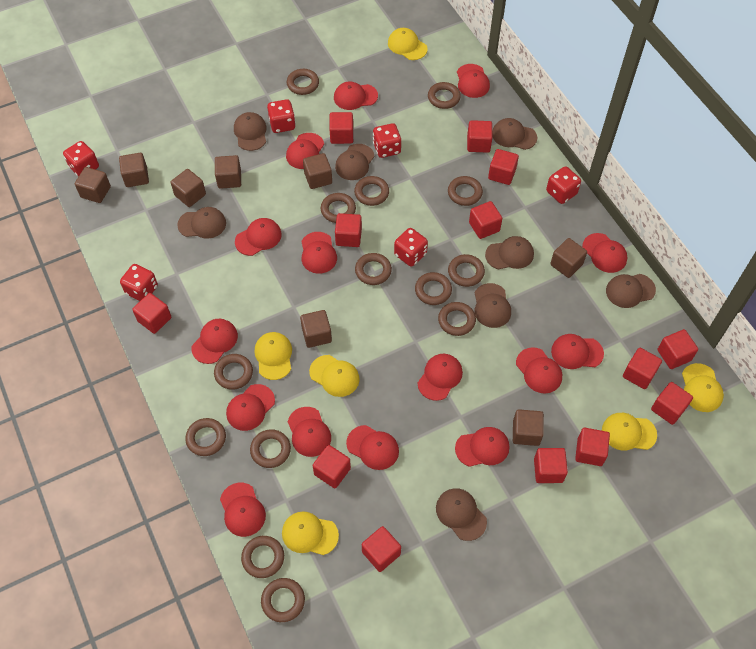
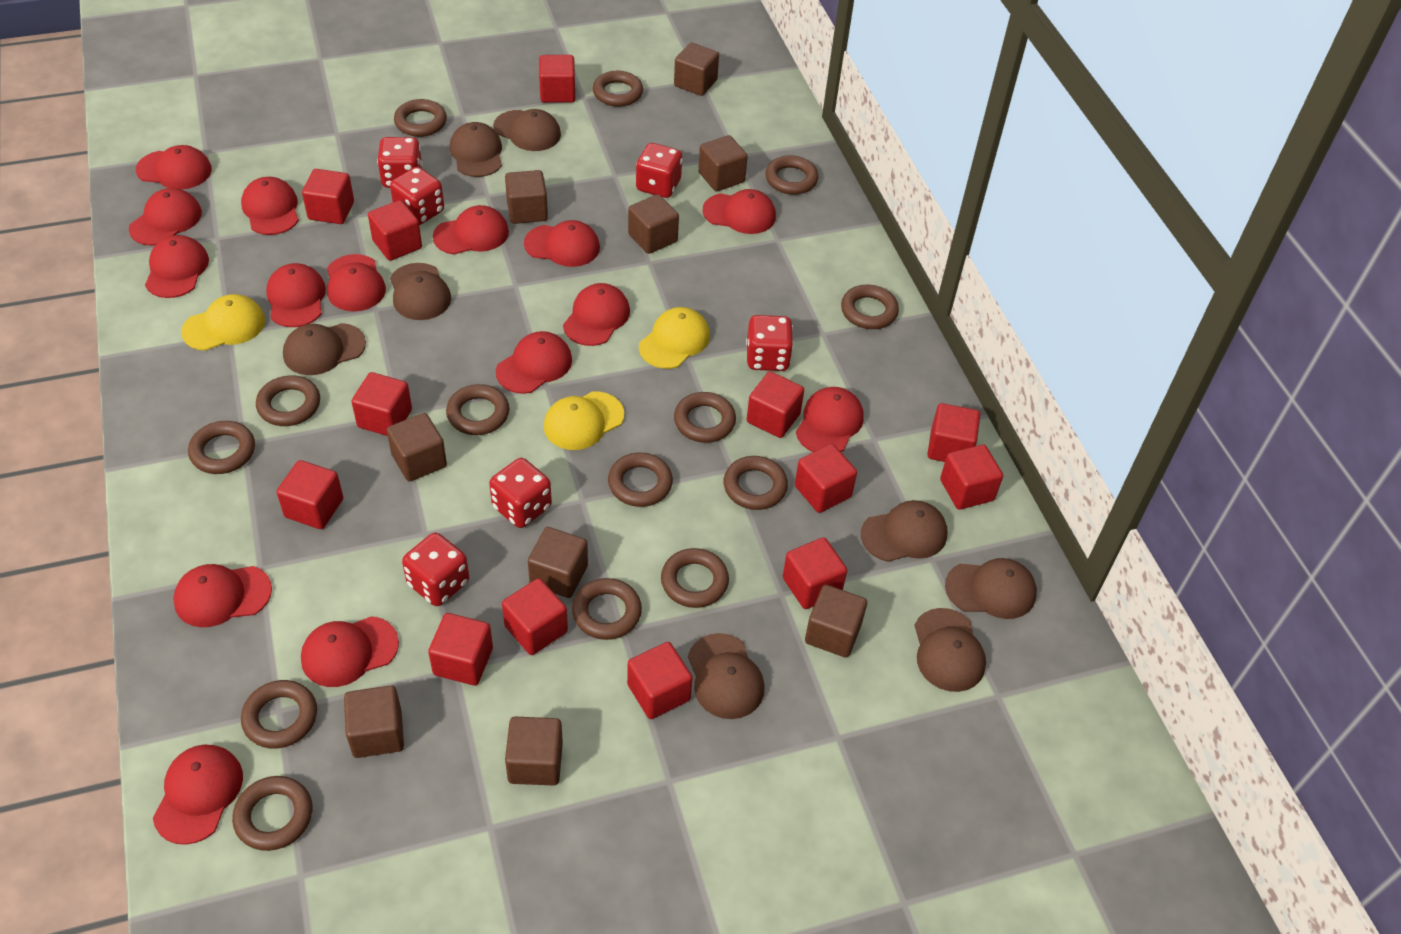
brown cube: [75,167,111,203] [119,153,149,187] [171,169,206,207] [215,155,241,189] [300,310,332,348] [303,153,332,189] [513,409,544,446] [550,238,587,278] = 8 -> [344,685,404,758] [387,413,447,482] [505,170,548,224] [505,717,563,785] [528,527,588,598] [628,194,679,254] [674,43,719,96] [698,135,748,191] [805,585,867,658] = 9
yellow cap: [254,332,292,380] [282,511,339,555] [309,355,360,397] [388,28,428,60] [602,413,657,450] [682,363,724,412] = 6 -> [181,294,265,351] [544,391,624,450] [639,307,710,369] = 3

